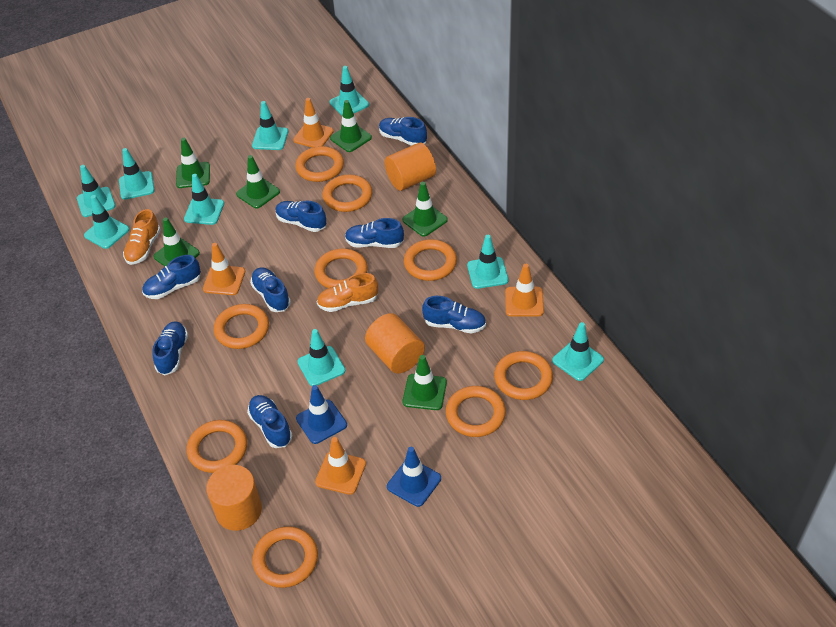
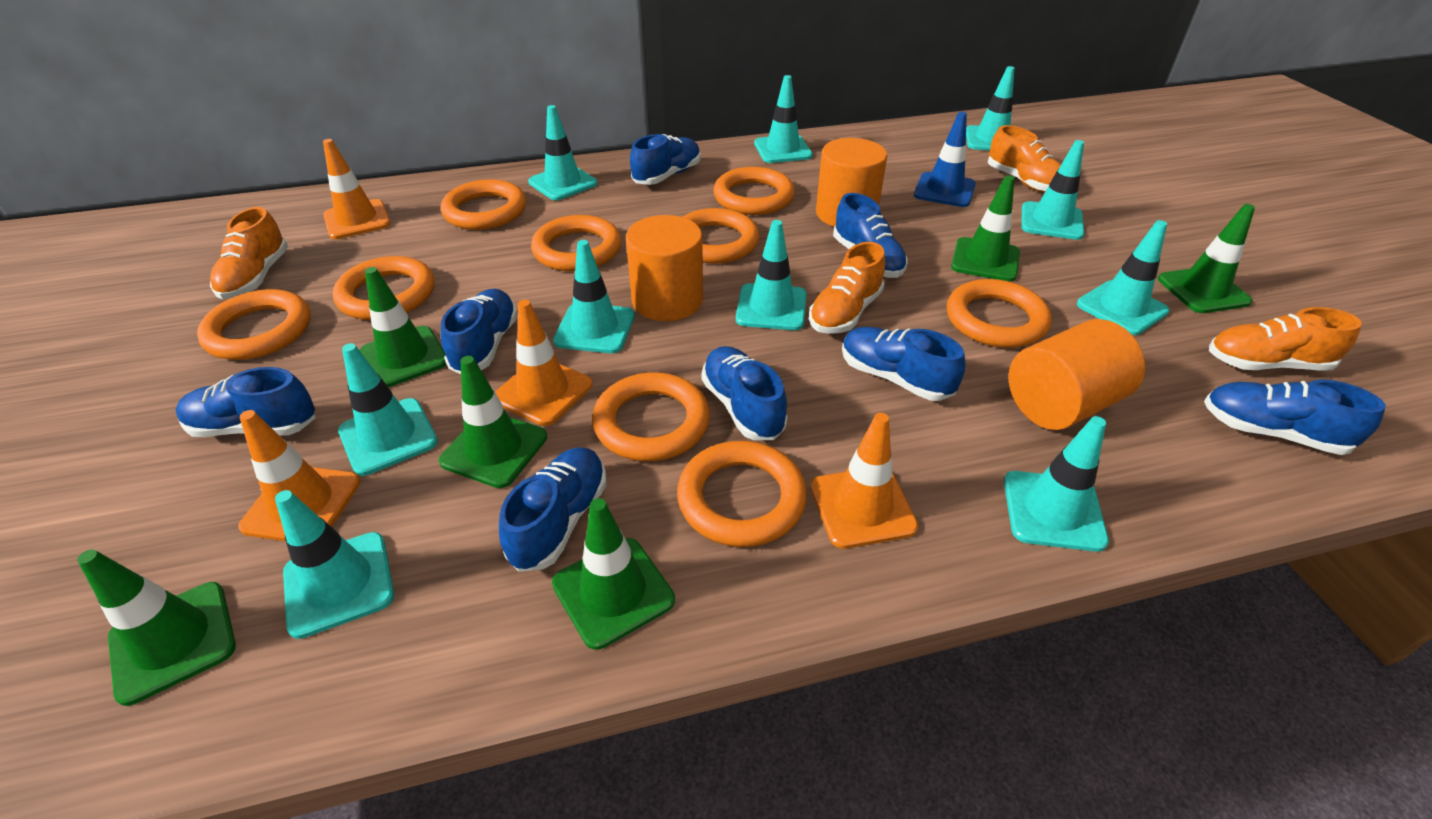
blue traffic cone: [296,385,347,444] [387,447,441,507] = 2 -> [914,112,976,207] = 1
orange shoe: [123,209,161,265] [317,273,378,312] = 2 -> [210,207,288,299] [809,242,885,334] [988,125,1061,193] [1209,307,1362,370] = 4
turquoise traffic cone: [77,165,115,217] [84,195,129,249] [119,148,155,200] [184,174,224,225] [252,101,288,150] [297,329,345,386] [330,66,369,115] [467,235,509,289] [552,322,604,381] = 9 -> [275,490,394,639] [338,343,438,476] [528,105,598,200] [553,240,635,353] [736,220,807,330] [754,75,813,163] [966,66,1015,151] [1004,416,1109,552] [1022,140,1085,240] [1077,220,1170,335] = 10

